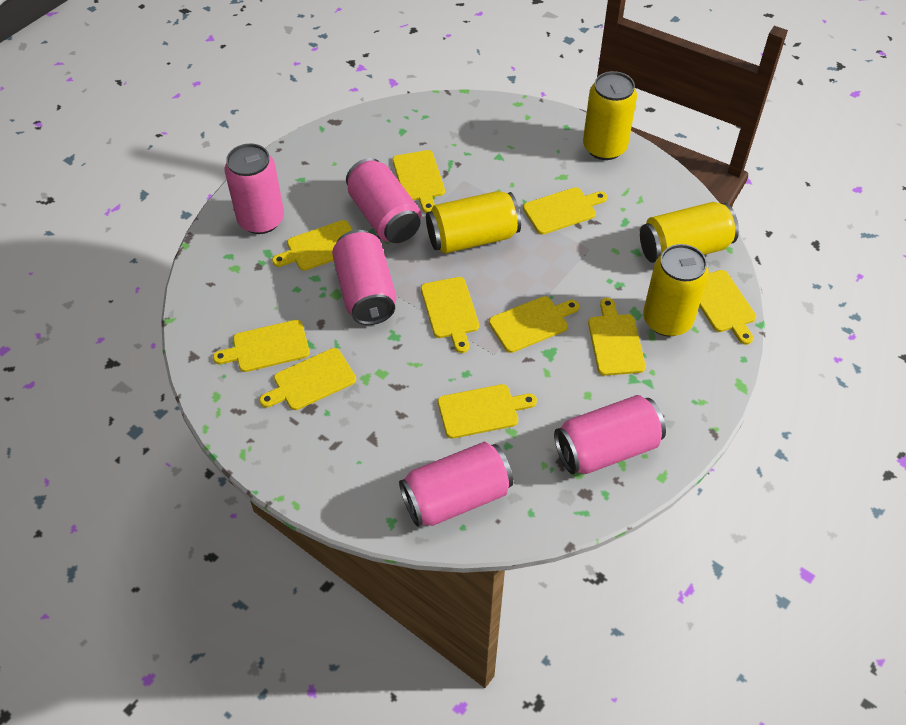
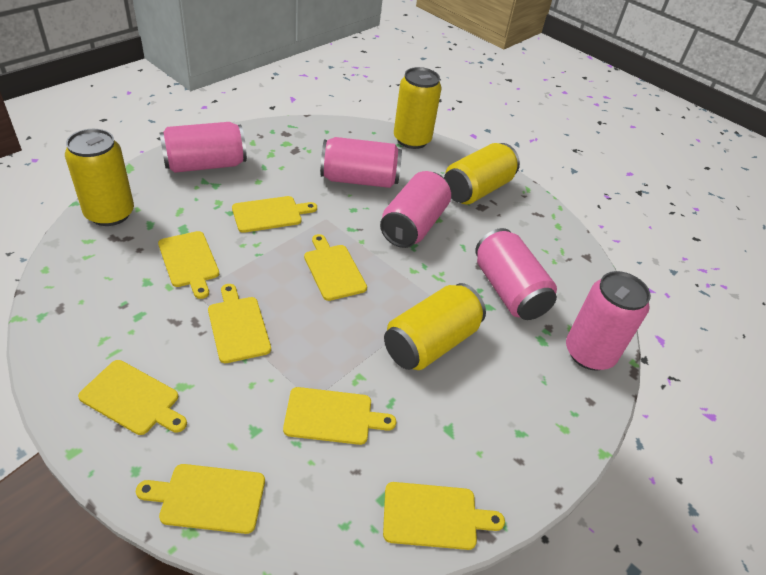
yellow cutting board: [213,320,310,372] [259,348,356,410] [272,220,353,271] [393,150,445,213] [421,277,479,353] [438,384,537,439] [489,296,579,353] [523,187,607,235] [588,298,646,376] [699,270,756,345] = 10 -> [78,360,187,435] [136,464,265,534] [158,231,219,299] [208,284,271,363] [232,196,317,233] [283,387,396,445] [304,234,367,301] [383,482,505,550] = 8

